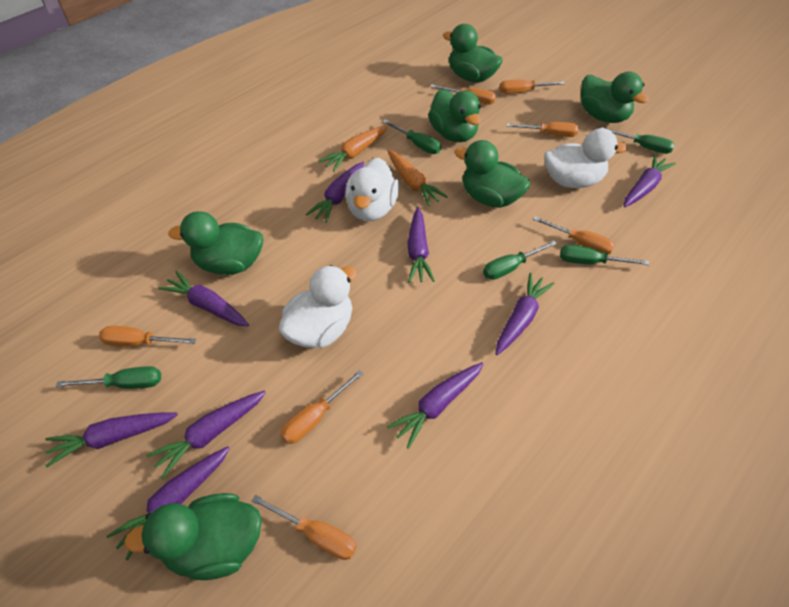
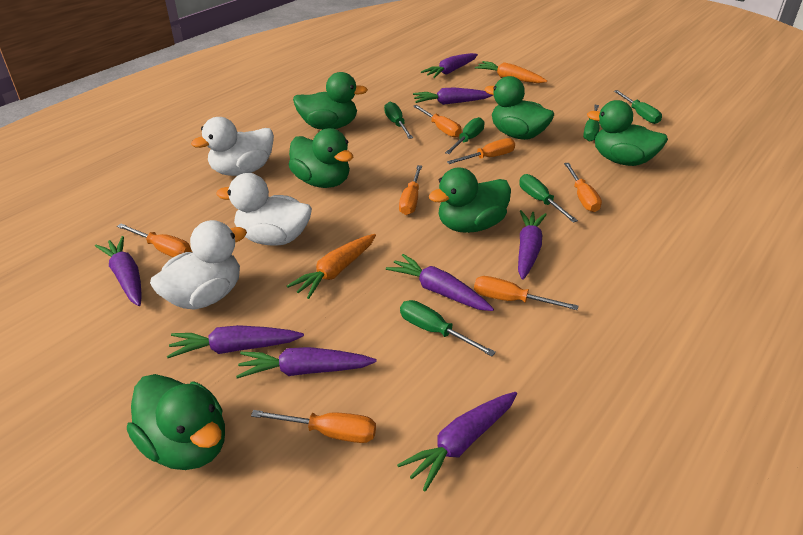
green screwdriver: [56,366,161,389] [382,120,441,154] [483,241,557,280] [560,245,649,265] [601,127,675,154] = 5 -> [384,102,413,139] [400,300,496,356] [445,117,485,154] [519,174,578,223] [583,105,600,142] [614,90,662,124] = 6
purple carrot: [45,412,178,467] [106,447,230,561] [146,391,266,479] [158,271,249,326] [306,162,364,223] [387,362,483,449] [407,207,435,283] [496,273,555,355] [623,154,676,207] = 9 -> [95,236,142,306] [167,325,304,358] [236,347,377,378] [386,254,494,311] [397,392,517,491] [413,87,493,105] [421,53,478,78] [518,210,547,280] = 8

